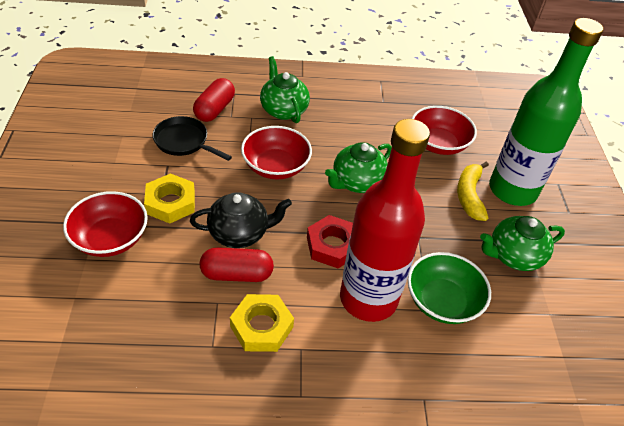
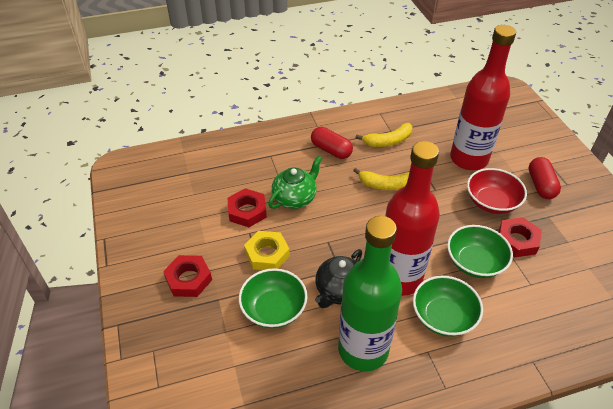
black pan: [153,116,232,161] = 1 -> none = 0
green bowl: [408,252,491,324] = 1 -> [239,268,307,328] [413,276,483,337] [447,225,513,278] = 3
green teapot: [260,56,310,123] [325,142,392,193] [480,216,565,271] = 3 -> [268,156,322,209] = 1
red bottle: [340,119,430,322] = 1 -> [386,141,440,296] [450,25,516,170] = 2
red bowl: [63,191,148,257] [241,126,312,179] [412,106,477,155] = 3 -> [467,168,527,214] = 1
red nut: [307,215,353,268] = 1 -> [163,255,212,297] [227,188,267,227] [499,217,542,257] = 3
yellow banana: [457,162,489,221] = 1 -> [353,168,409,190] [356,123,413,147] = 2
yellow nut: [144,173,195,223] [230,294,294,352] = 2 -> [244,231,290,270] = 1

